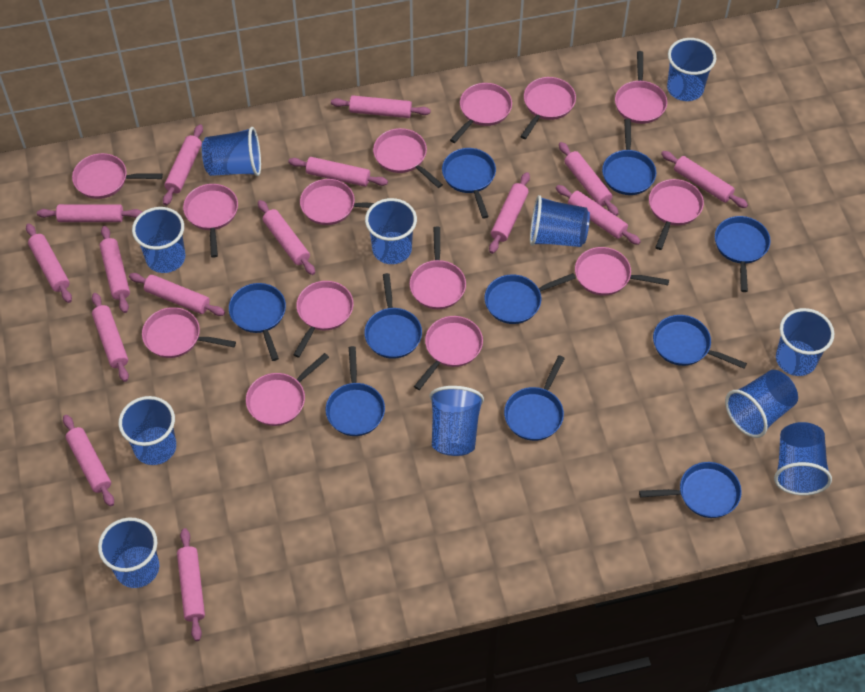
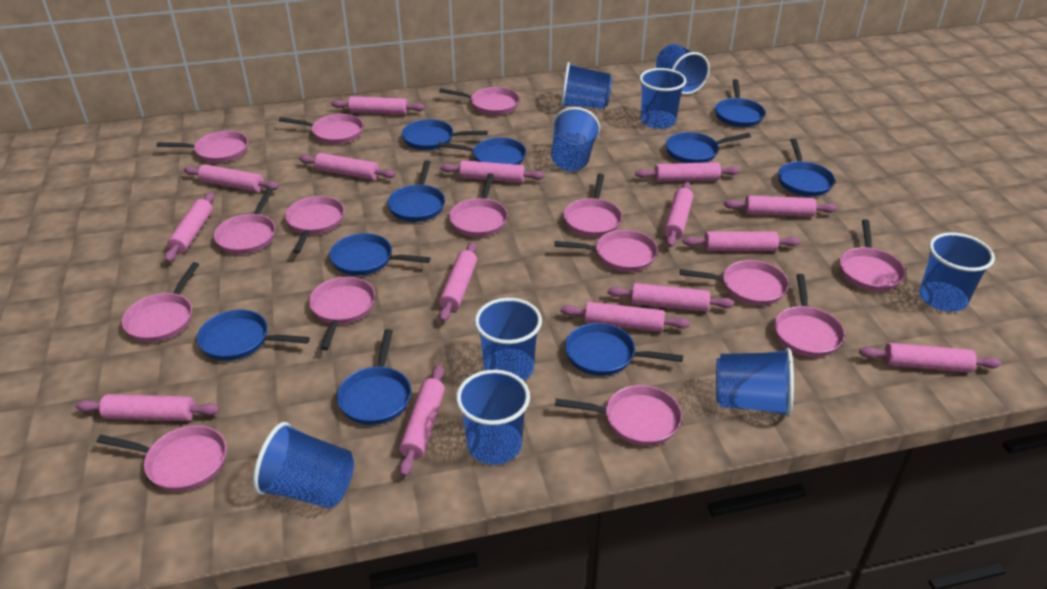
blue cup: [98,518,159,588] [118,396,176,465] [132,207,185,273] [202,127,261,176] [365,198,417,264] [430,386,484,456] [530,195,590,247] [667,38,716,101] [725,370,798,438] [774,422,832,495] [776,308,834,376] = 11 -> [253,422,354,509] [456,370,530,465] [474,298,542,381] [551,107,600,171] [560,62,612,109] [639,68,686,129] [656,44,710,95] [716,348,794,417] [919,232,995,312] = 9
pink pan: [72,153,163,199] [142,307,236,358] [183,184,238,258] [246,353,329,426] [293,281,354,357] [300,179,374,225] [373,128,443,188] [410,227,466,309] [414,316,483,390] [450,83,512,143] [520,77,576,139] [575,247,669,296] [615,51,667,124] [649,179,704,250] = 14 -> [97,425,227,492] [122,262,200,342] [156,131,248,163] [214,188,275,254] [279,114,363,144] [285,196,344,254] [309,277,375,350] [439,87,519,115] [449,173,508,237] [555,230,658,272] [555,385,682,446] [564,174,622,237] [680,260,789,306] [774,274,845,357] [840,219,906,291] = 15

